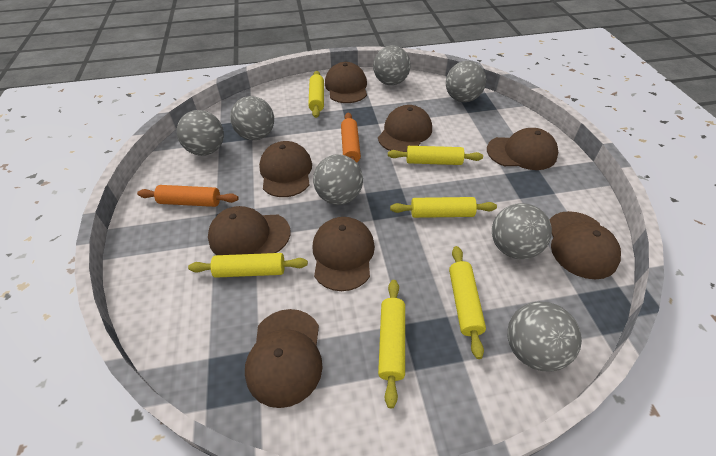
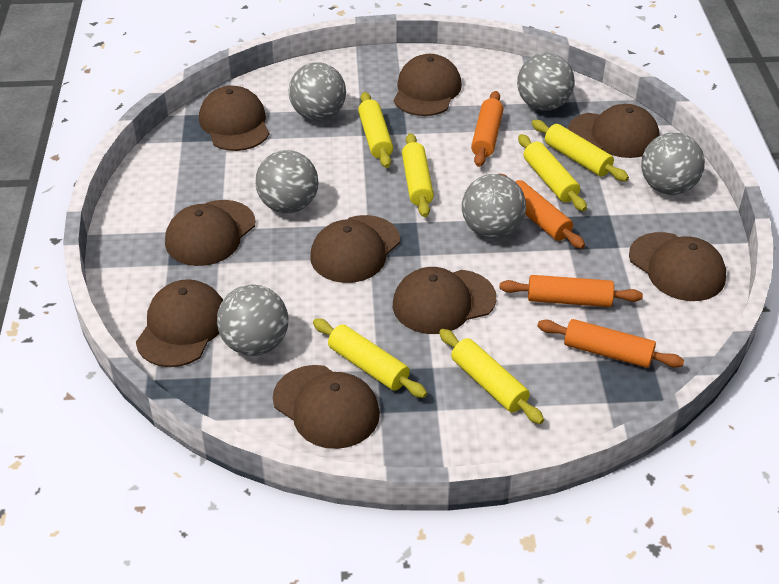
brown cap: [208,206,291,255] [245,309,323,408] [259,141,312,197] [313,217,375,291] [325,62,367,103] [378,105,432,152] [487,128,558,170] [550,211,621,279] = 8 -> [136,279,223,367] [165,200,255,266] [199,86,269,151] [273,365,380,449] [310,215,400,283] [393,267,496,334] [394,54,462,116] [568,104,660,158] [629,232,726,301] = 9
grey ball: [177,110,224,156] [230,96,274,140] [313,155,363,205] [373,45,411,85] [446,61,486,102] [492,203,552,259] [507,301,582,372] = 7 -> [217,285,288,356] [255,150,318,213] [289,62,346,121] [462,174,526,238] [517,53,575,111] [641,133,705,195] = 6
orange rolling pin: [137,185,238,207] [341,113,361,163] = 2 -> [471,91,503,167] [499,275,643,307] [500,174,585,249] [537,319,684,368] = 4

